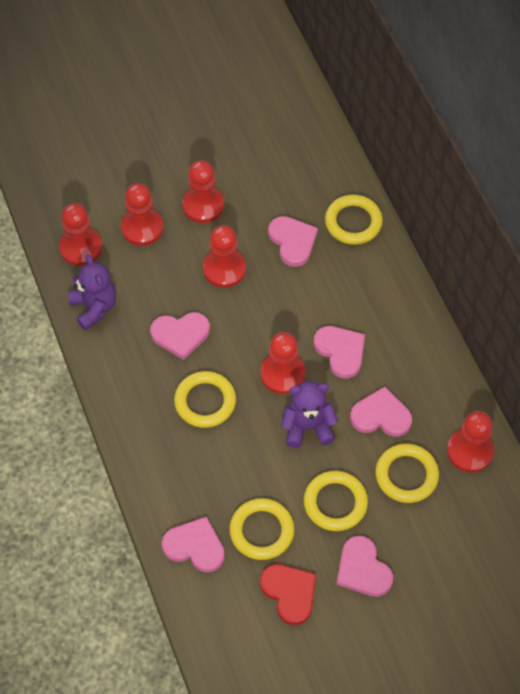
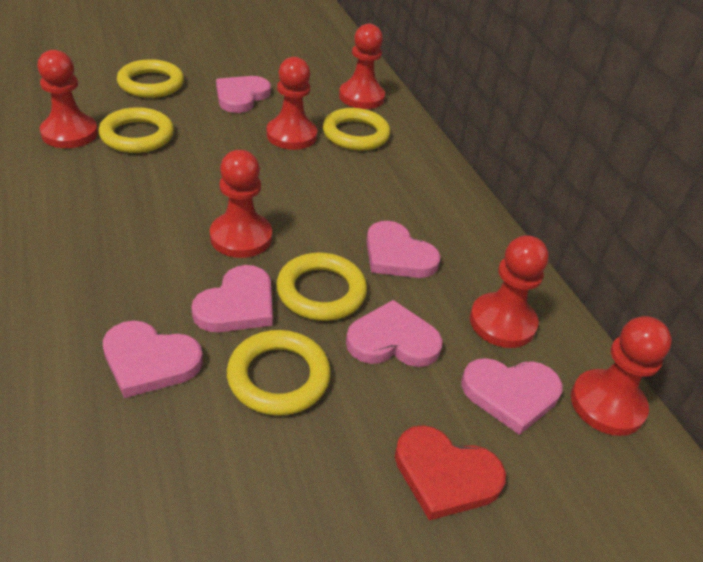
purple teddy bear: [68,255,116,330] [281,381,338,448] = 2 -> none = 0

